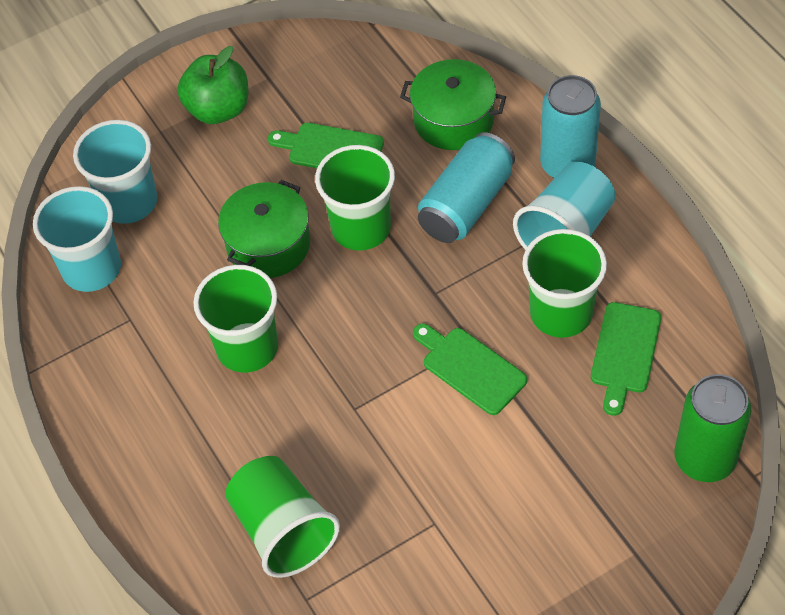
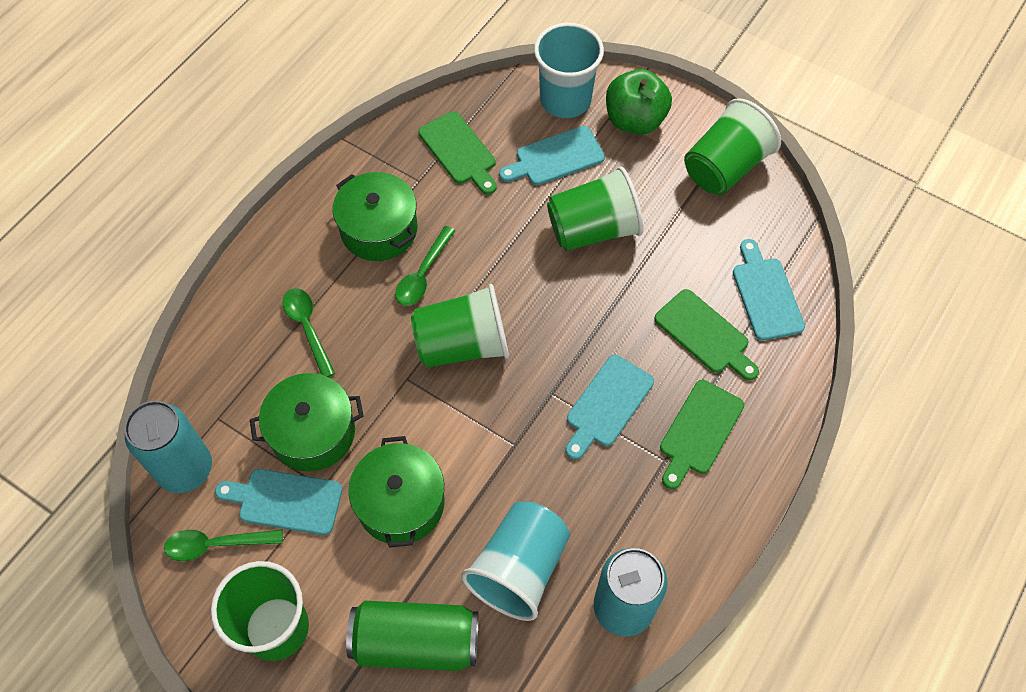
green pot: [218,180,310,278] [400,59,506,150] = 2 -> [250,373,364,471] [333,172,417,261] [348,436,444,548] = 3
green spoon: none = 0 -> [164,530,283,561] [283,288,335,377] [395,226,455,306] = 3
turquoise cup: [33,186,121,292] [73,120,157,224] [513,162,616,250] = 3 -> [461,501,570,621] [534,23,604,118] = 2
turquoise cutting board: none = 0 -> [215,469,342,535] [499,126,605,185] [566,355,654,460] [733,239,805,341] = 4

